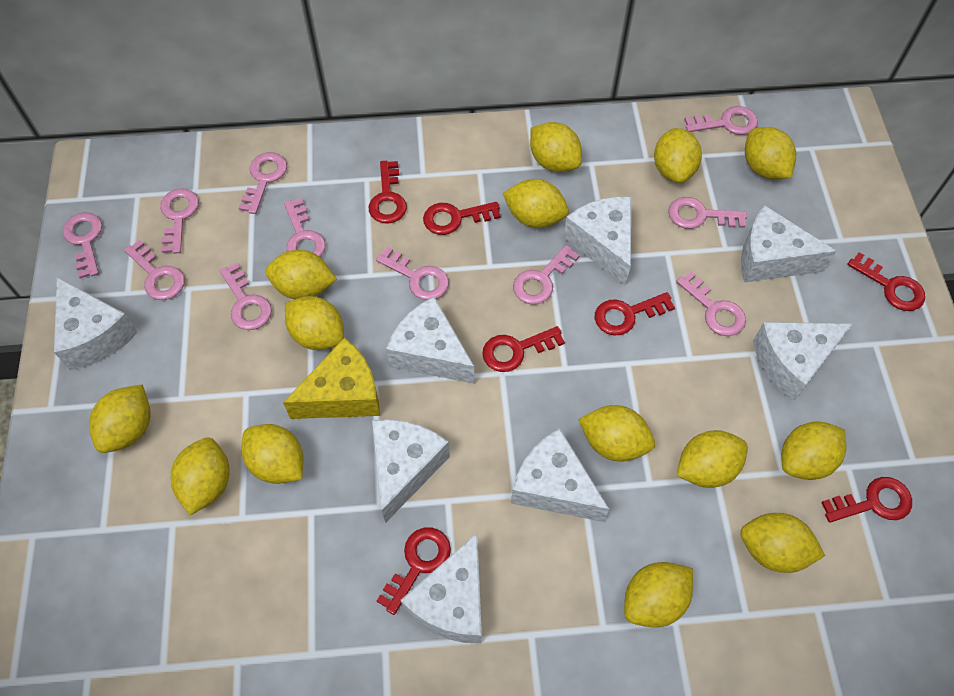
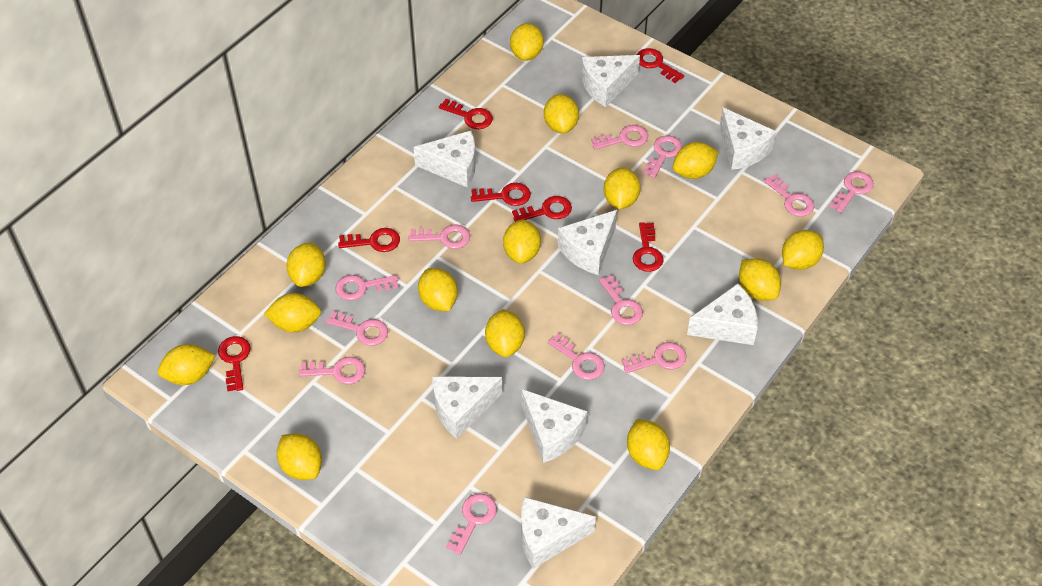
pink key: [63,212,102,279] [124,240,185,300] [160,188,199,254] [219,263,272,330] [239,152,287,214] [284,198,326,257] [376,247,449,300] [513,245,580,305] [668,197,747,229] [676,271,746,336] [684,106,758,135] = 11 -> [299,357,366,384] [326,311,388,346] [336,275,398,300] [409,225,470,249] [446,493,497,555] [548,333,605,380] [591,125,648,150] [599,275,643,325] [622,342,686,373] [643,135,682,178] [764,174,814,217] [829,171,874,213] = 12
yellow cheese: [283,337,380,419] = 1 -> none = 0

